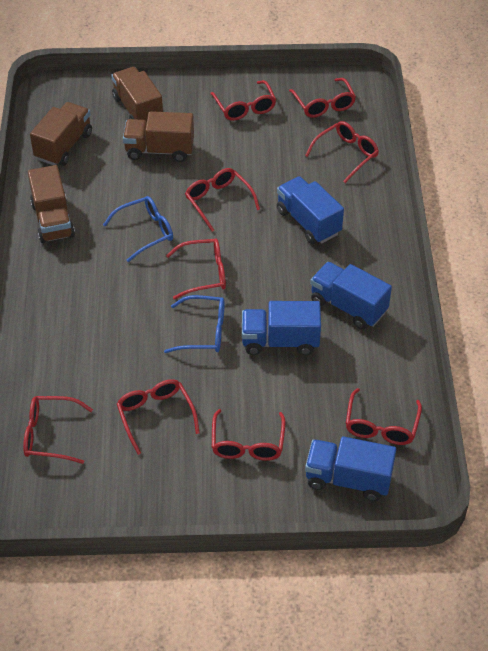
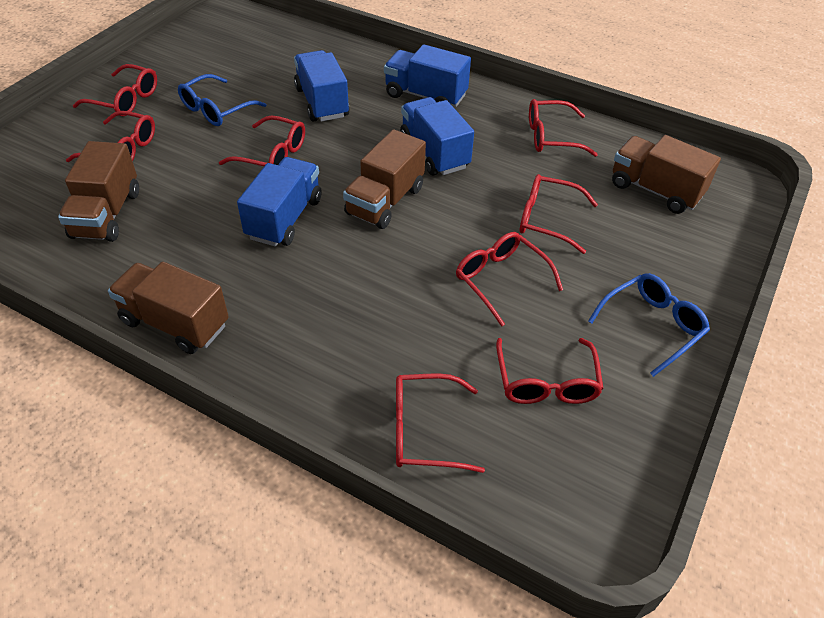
red glasses: [23,396,93,464] [117,379,200,455] [166,238,226,300] [185,168,260,232] [210,80,276,121] [212,409,286,461] [289,78,356,118] [305,121,379,183] [346,388,422,445] = 9 -> [66,111,155,162] [73,64,157,116] [219,115,305,166] [396,373,485,473] [456,232,563,327] [496,338,604,404] [520,174,598,254] [529,99,598,157] = 8

